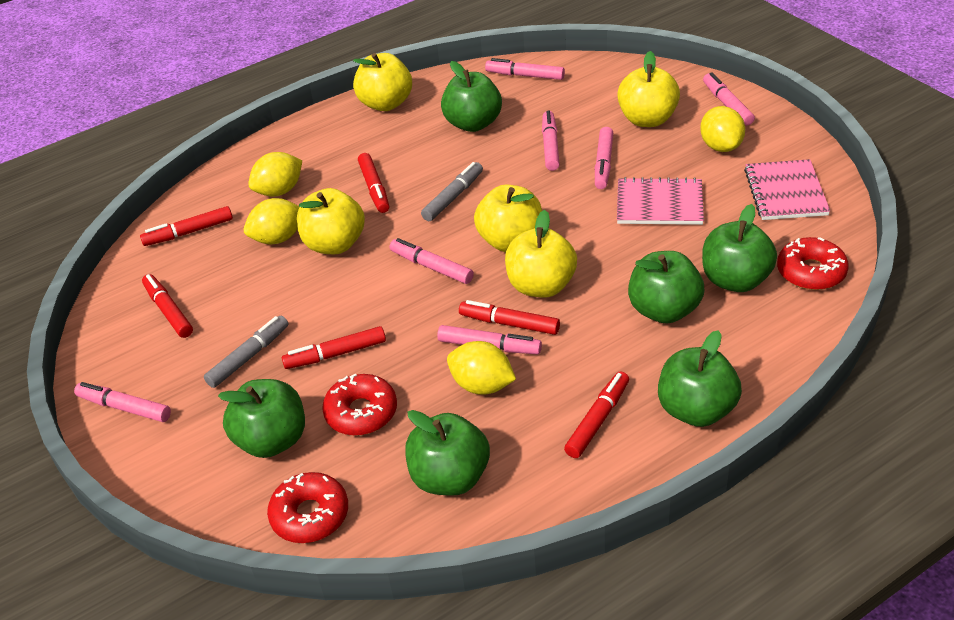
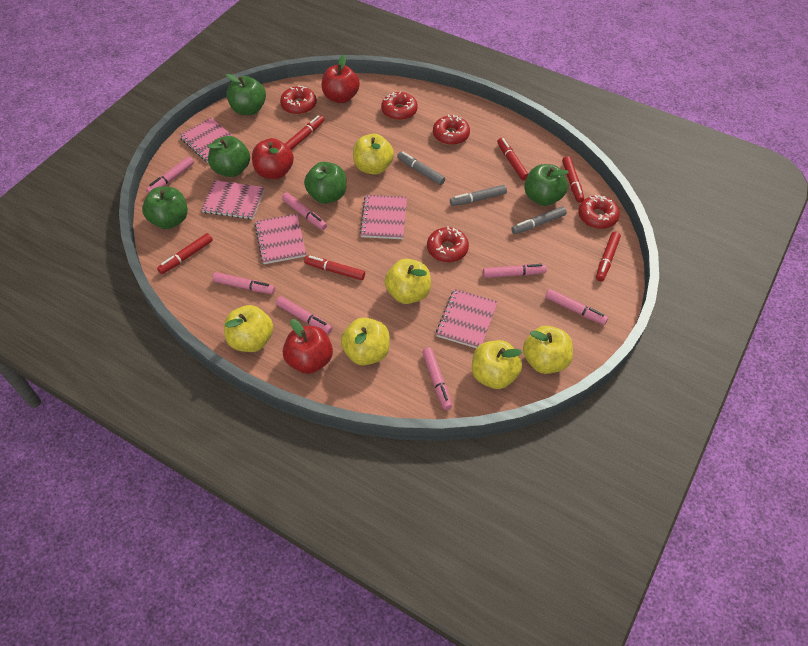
green apple: [218,379,305,458] [405,410,490,496] [441,61,502,132] [628,251,704,323] [658,330,742,427] [702,204,777,292] = 6 -> [142,186,188,229] [207,136,250,177] [226,74,266,115] [304,162,347,204] [524,164,569,206] = 5
grey marker: [204,316,289,388] [421,162,483,221] = 2 -> [397,152,445,185] [450,185,507,206] [511,206,567,234] = 3
pink notebook: [617,177,704,225] [744,159,830,220] = 2 -> [179,118,234,162] [201,180,265,219] [254,214,306,264] [360,195,407,239] [436,289,498,348] = 5
red apple: none = 0 -> [252,138,294,179] [283,319,333,374] [322,55,360,103] = 3
red donut: [267,472,348,543] [322,374,397,436] [777,237,849,290] = 3 -> [280,85,317,115] [381,91,418,120] [427,226,469,262] [433,114,470,145] [578,195,620,229] = 5
yellow apple: [297,188,365,254] [353,53,412,111] [474,185,542,252] [505,210,577,298] [617,51,680,127] = 5 -> [224,305,273,352] [341,317,390,365] [353,134,394,175] [384,259,431,304] [472,340,522,389] [523,326,573,374] = 6
yellow lemon: [244,198,299,244] [248,152,302,197] [447,341,516,395] [700,106,745,152] = 4 -> none = 0

